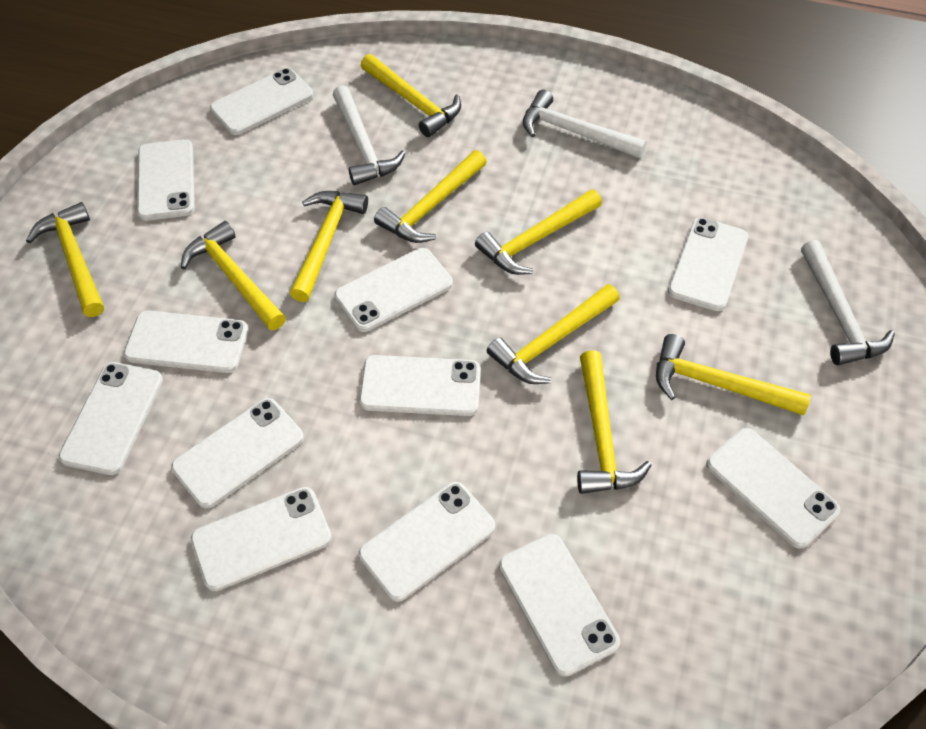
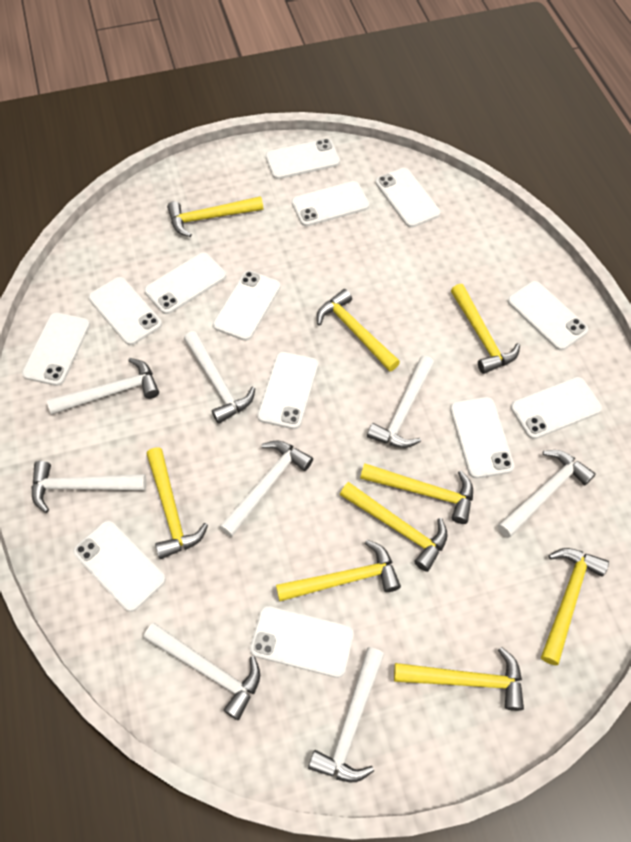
white hammer: [333,85,406,185] [523,90,647,158] [801,240,895,365] = 3 -> [31,461,147,513] [47,358,159,415] [144,623,260,720] [184,331,255,424] [220,441,313,537] [308,647,384,782] [367,356,434,448] [498,450,596,538] = 8
white phone: [59,362,163,475] [124,311,249,373] [137,139,195,221] [171,398,304,508] [191,487,332,591] [210,68,313,135] [334,248,453,332] [358,482,495,602] [359,355,481,416] [499,534,620,677] [668,217,748,311] [706,428,840,548] = 12 -> [22,313,90,386] [73,521,166,612] [89,277,162,345] [144,252,226,314] [213,271,281,341] [250,606,354,678] [257,352,318,429] [265,139,340,179] [292,181,369,226] [376,168,440,228] [450,397,514,478] [508,281,588,350] [511,377,602,439] = 13

